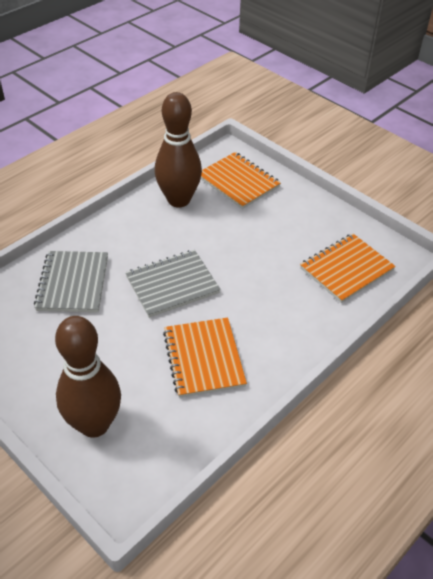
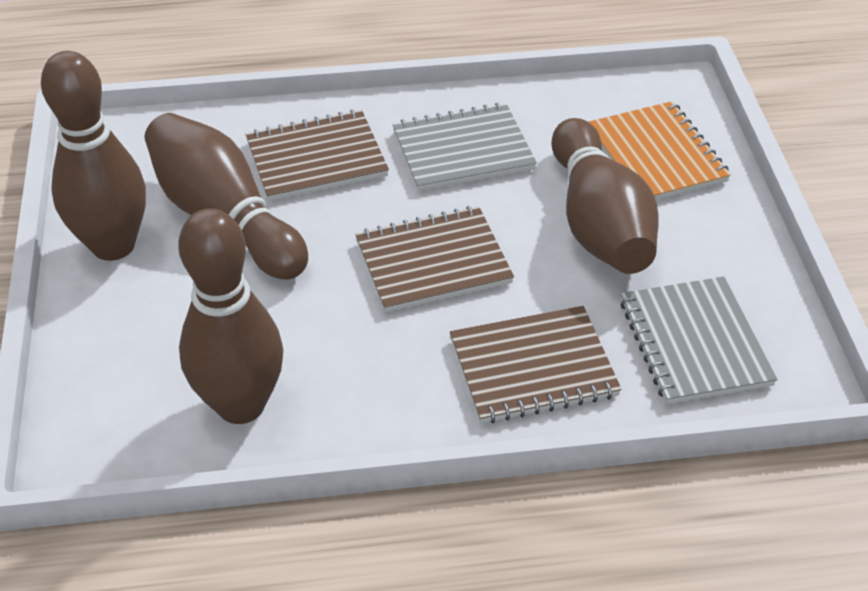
brown bowling pin: [55,316,121,438] [155,92,202,208] = 2 -> [41,51,146,261] [144,113,308,280] [178,208,283,424] [552,118,659,274] = 4
brown notebook: none = 0 -> [245,110,389,201] [355,206,514,312] [450,306,622,424] = 3
orange notebook: [163,317,247,398] [201,152,281,209] [300,234,396,303] = 3 -> [589,101,731,200] = 1

